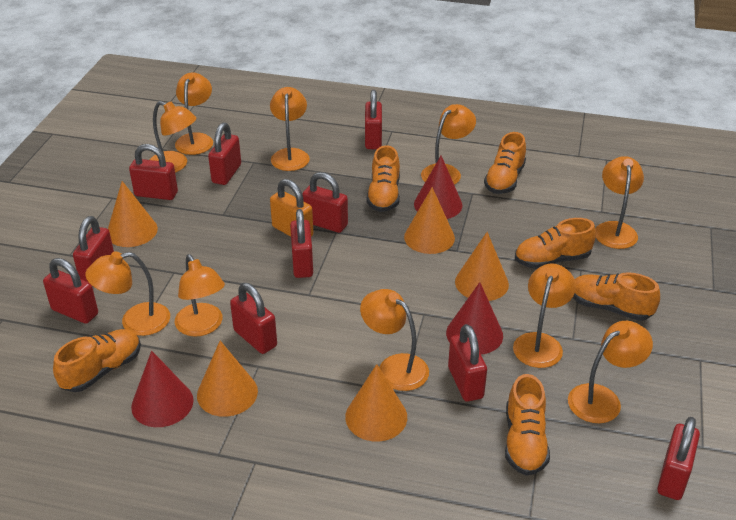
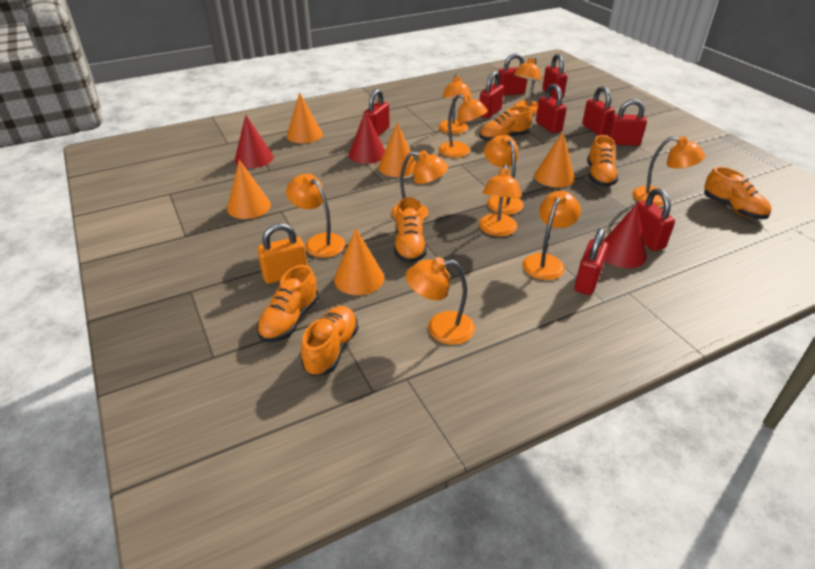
red padlock: [43,258,98,324] [73,216,114,282] [129,144,178,200] [208,123,241,185] [230,283,277,354] [290,209,313,278] [302,172,348,233] [365,90,382,149] [448,324,487,402] [657,417,700,500] = 10 -> [363,89,389,136] [480,71,504,119] [499,53,527,96] [536,84,567,133] [542,54,568,99] [574,228,608,295] [582,86,615,135] [608,99,647,146] [637,188,675,251] = 9

